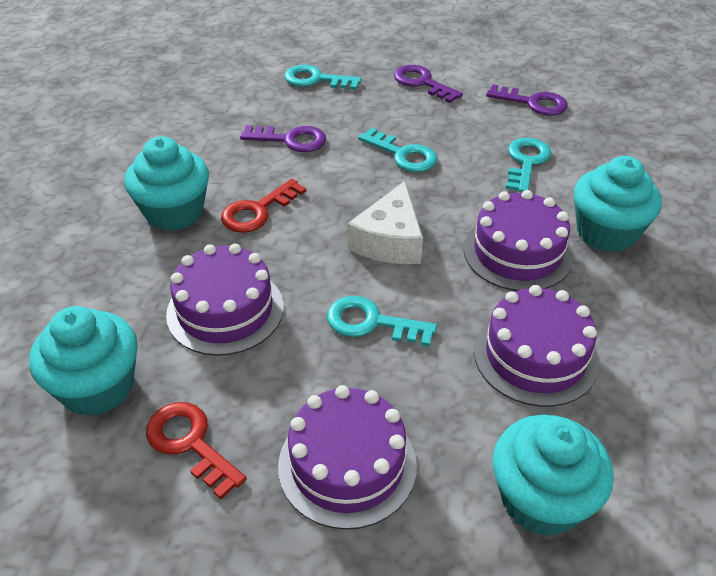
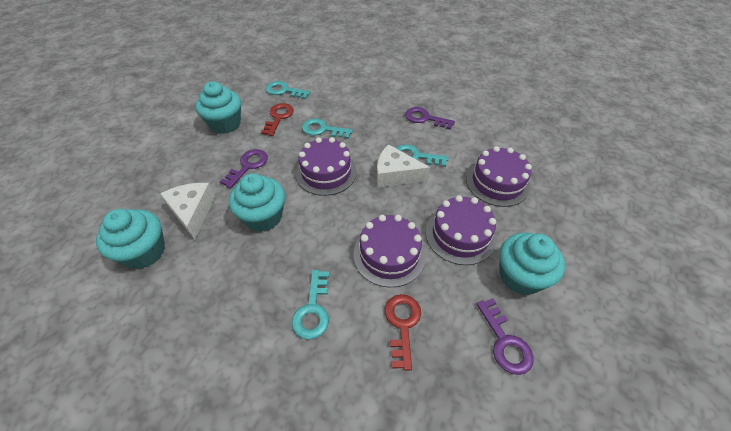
white cheese: [347,181,423,264] = 1 -> [160,183,215,240] [377,144,430,188] = 2

